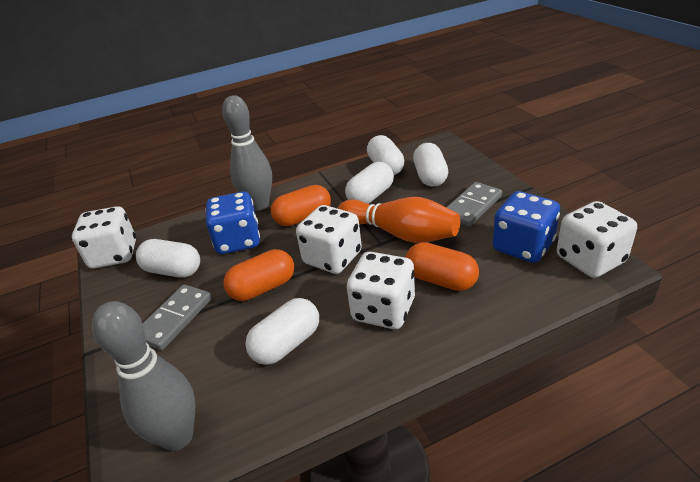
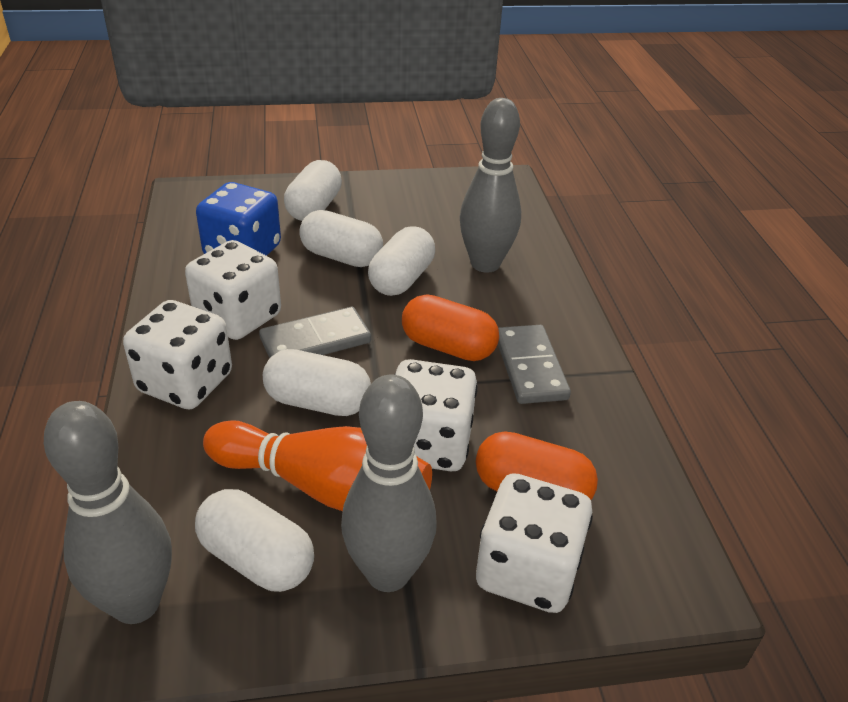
blue dice: [206,192,260,254] [493,191,560,263] = 2 -> [196,182,281,256] = 1
grey bowling pin: [92,301,195,451] [222,95,272,211] = 2 -> [44,401,172,624] [341,374,437,592] [460,98,521,273] = 3
orange capsule: [223,249,294,301] [271,185,331,226] [405,242,479,291] = 3 -> [402,294,499,361] [476,431,598,500] = 2

